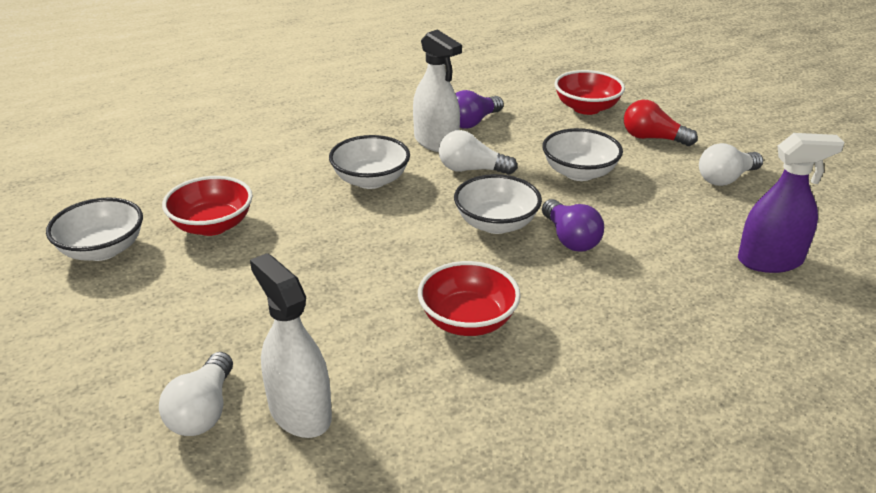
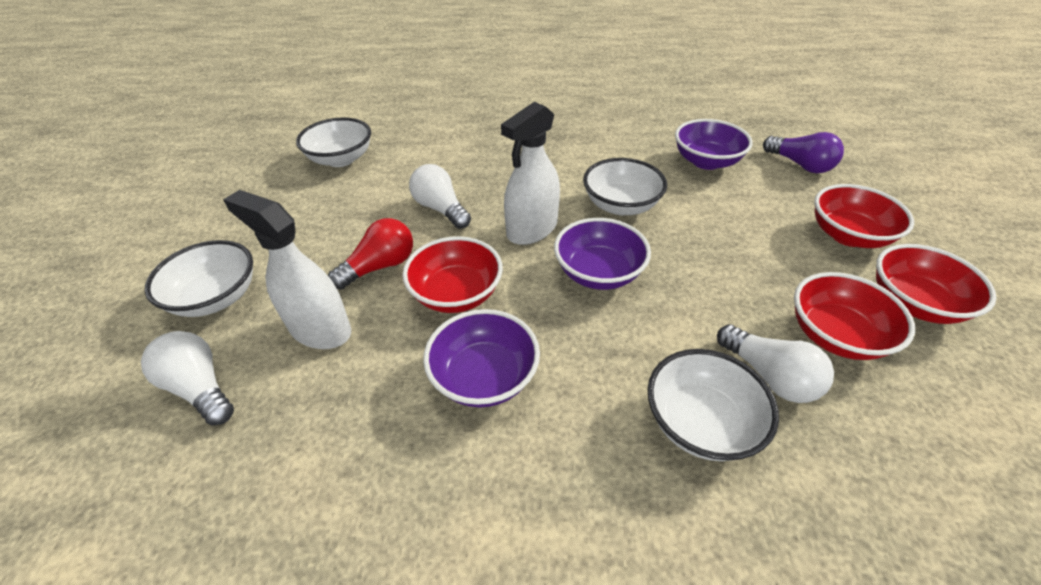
purple bowl: none = 0 -> [423,309,540,407] [554,218,651,290] [675,119,753,170] = 3
purple light bulb: [455,90,504,129] [542,199,604,252] = 2 -> [763,132,844,173] = 1
purple spray bottle: [738,133,845,273] = 1 -> none = 0
red bowl: [162,176,253,236] [418,261,521,336] [554,70,625,115] = 3 -> [403,236,503,313] [794,272,915,360] [814,184,914,248] [876,244,997,324] = 4

